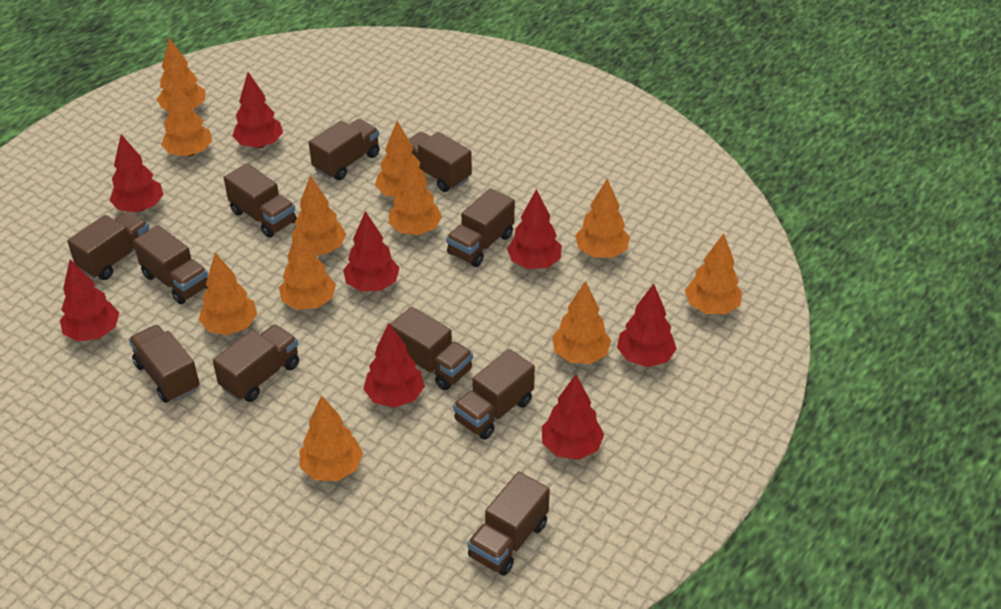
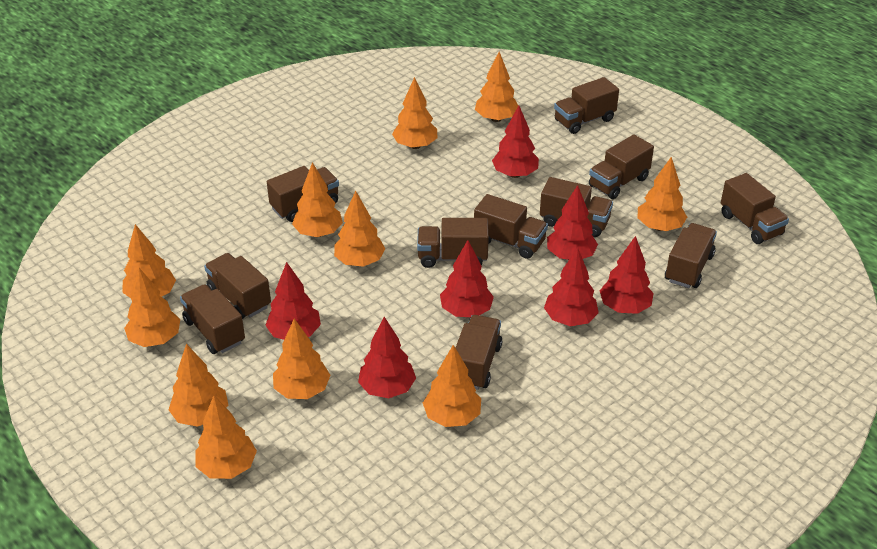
red tree: [60,259,119,342] [110,134,164,212] [232,72,283,148] [343,211,399,291] [363,323,425,408] [507,189,562,269] [542,374,604,460] [617,284,677,367] = 8 -> [265,262,321,340] [358,317,416,398] [440,240,494,317] [492,106,539,178] [544,248,599,326] [547,185,598,260] [600,236,654,314] = 7

